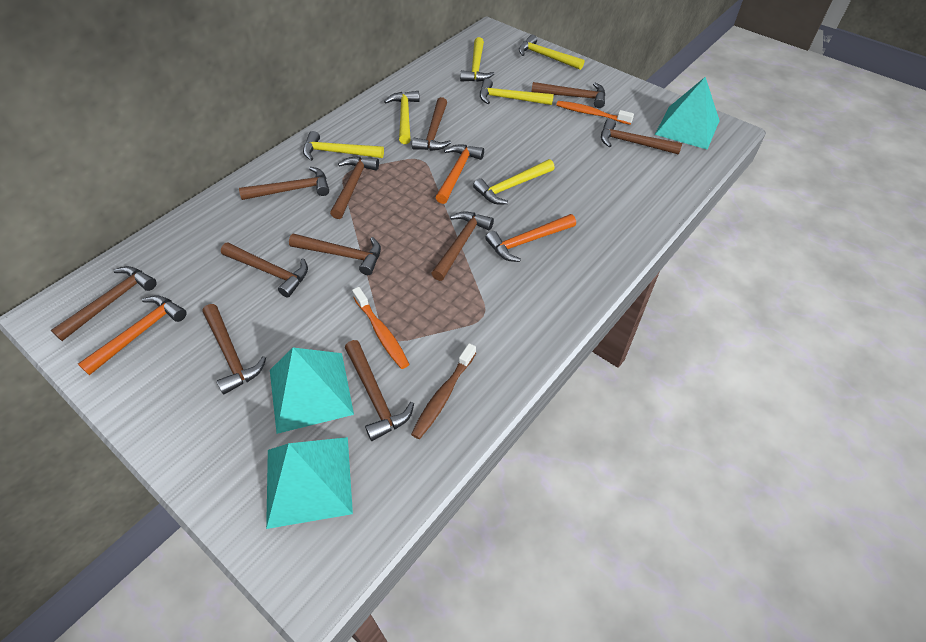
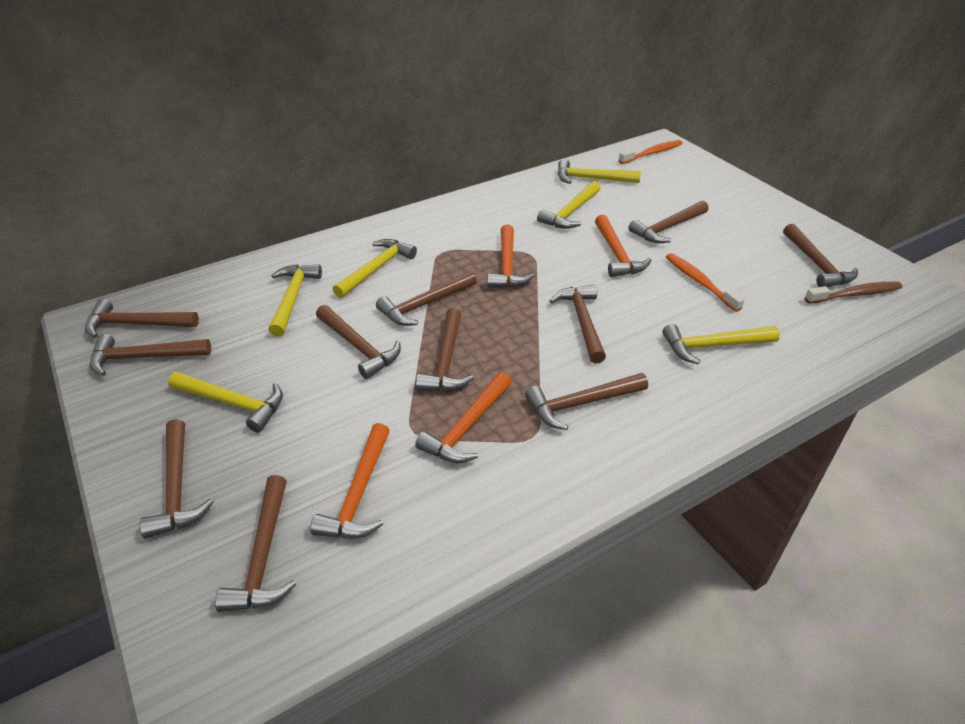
orange hammer: [78,295,187,375] [435,145,484,204] [485,214,576,262] = 3 -> [310,423,390,538] [415,372,512,463] [487,225,535,288] [595,215,651,277] = 4
turquoise pyramid: [266,437,353,529] [270,348,354,434] [655,77,720,150] = 3 -> none = 0

